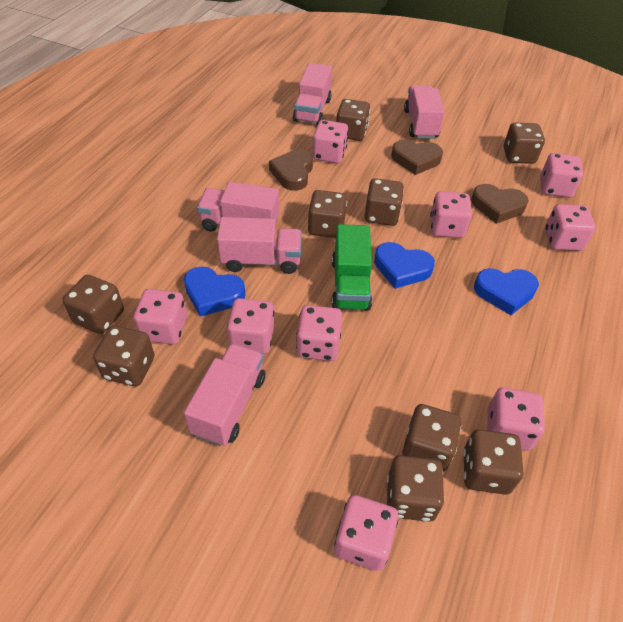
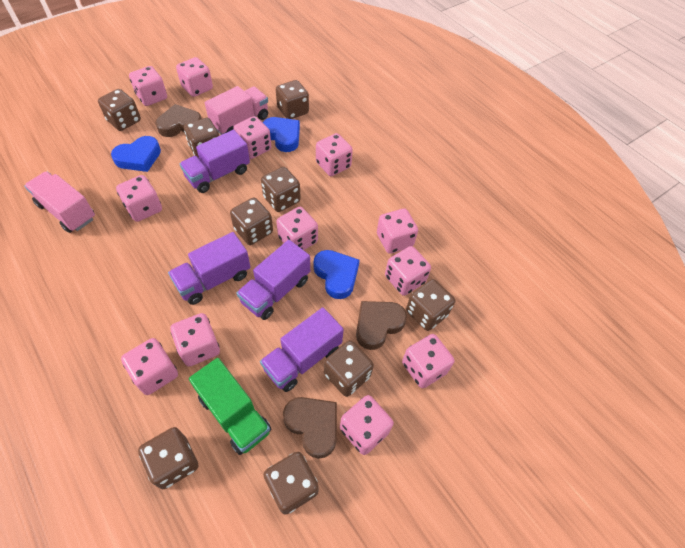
pink dice: [134,289,187,344] [227,298,274,354] [296,305,342,361] [312,120,348,164] [334,495,398,571] [430,191,472,238] [487,388,545,451] [540,153,583,198] [545,204,596,251] = 9 -> [116,175,162,222] [121,338,178,395] [129,66,167,106] [170,313,220,367] [176,57,213,97] [233,116,271,159] [276,207,318,250] [316,133,353,176] [340,395,394,455] [377,208,418,254] [385,246,431,296] [402,334,455,388] = 12
pink truck: [184,343,265,446] [197,182,279,232] [217,217,302,274] [293,63,332,125] [404,85,445,139] = 5 -> [24,172,95,233] [205,86,268,135] = 2
purple truck: none = 0 -> [168,232,251,305] [180,130,250,193] [237,240,310,320] [260,307,344,392] = 4

